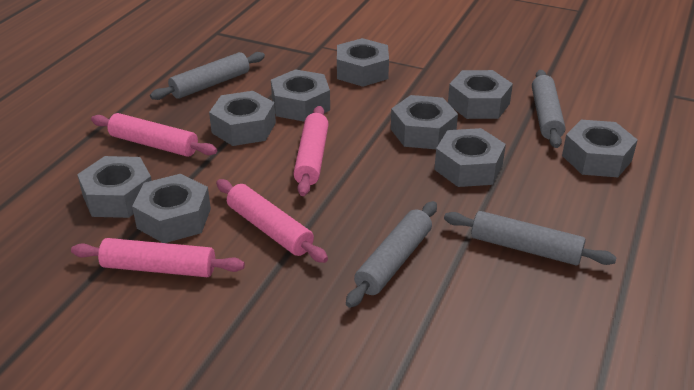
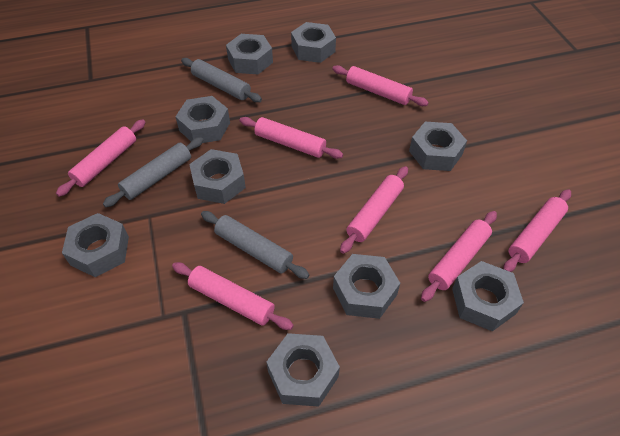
grey rolling pin: [150,52,265,100] [346,201,437,308] [444,211,617,265] [532,70,566,148] = 4 -> [103,137,203,207] [181,58,262,102] [201,211,309,279] = 3
pink rolling pin: [71,238,245,277] [91,113,217,157] [216,179,328,263] [293,106,329,196] = 4 -> [56,119,146,197] [172,262,294,330] [239,117,343,159] [332,65,429,106] [340,166,408,254] [421,211,497,302] [503,189,571,272] = 7

